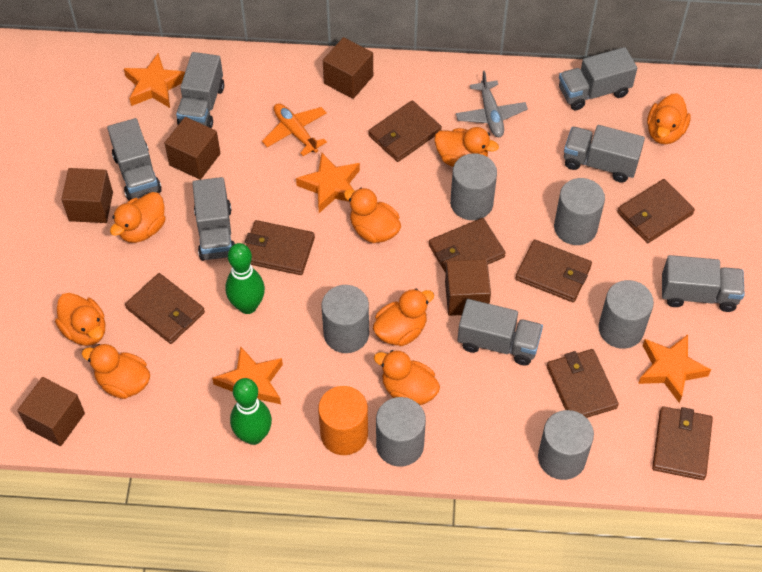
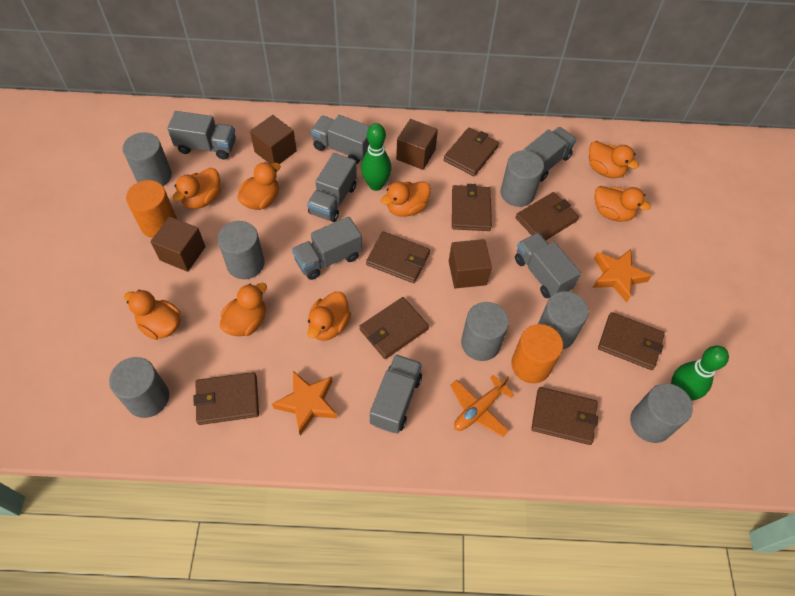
brown cube: [17,377,85,446] [61,168,113,223] [164,117,220,180] [323,37,373,99] [445,259,491,316] = 5 -> [150,217,205,272] [250,115,297,164] [396,119,438,170] [449,239,492,288] = 4
grey cylinder: [322,285,369,353] [376,397,426,467] [450,153,497,220] [538,410,594,480] [554,178,605,245] [598,280,654,349] = 6 -> [109,357,169,418] [123,132,172,186] [218,221,265,279] [461,302,509,361] [500,150,544,207] [538,291,588,349] [630,383,693,443] = 7
grey plane: [456,71,528,137] = 1 -> none = 0
orange cylinder: [318,386,368,455] = 1 -> [126,180,177,238] [511,324,563,383] = 2
orange star: [124,53,185,108] [212,346,283,404] [296,152,360,213] [638,335,711,403] = 4 -> [272,371,337,436] [593,249,652,303] = 2

